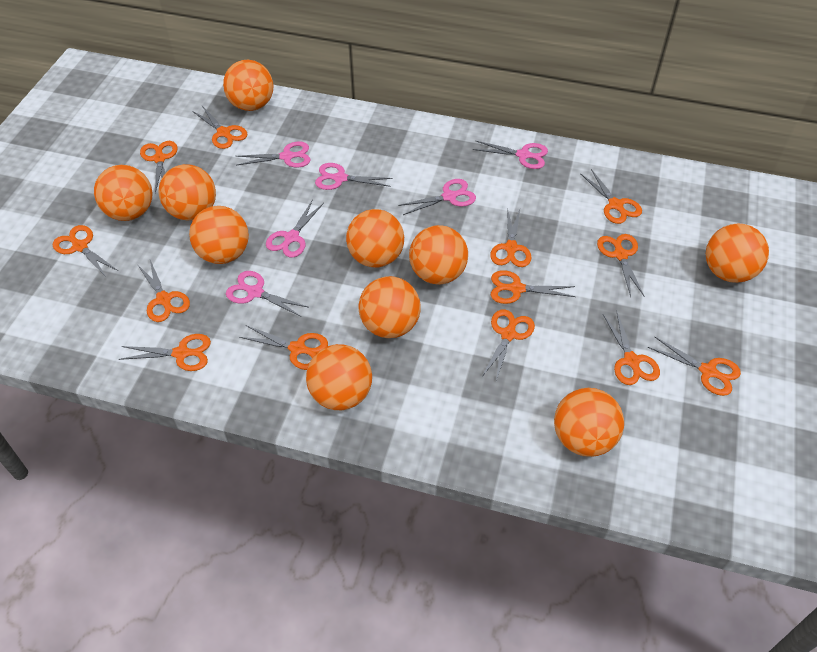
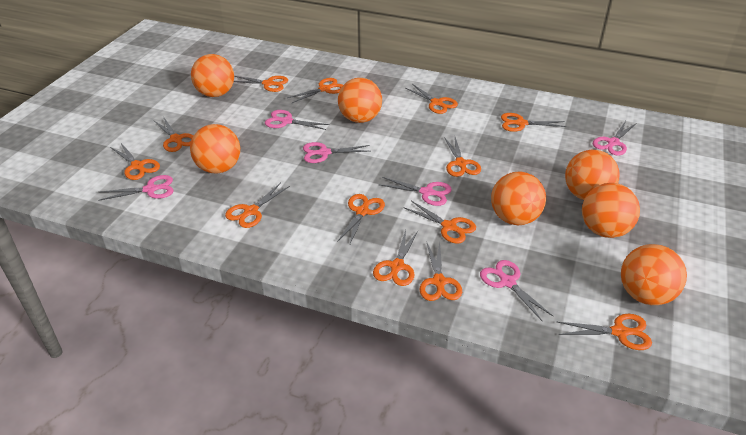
orange ball: [94,165,153,221] [159,164,216,220] [189,206,249,264] [223,60,273,111] [306,344,372,410] [346,209,404,267] [358,276,421,338] [409,225,468,285] [554,388,624,457] [706,223,769,283] = 10 -> [190,124,240,174] [191,54,234,97] [338,78,382,123] [491,172,546,225] [565,150,620,200] [582,183,640,238] [621,244,687,305] = 7

